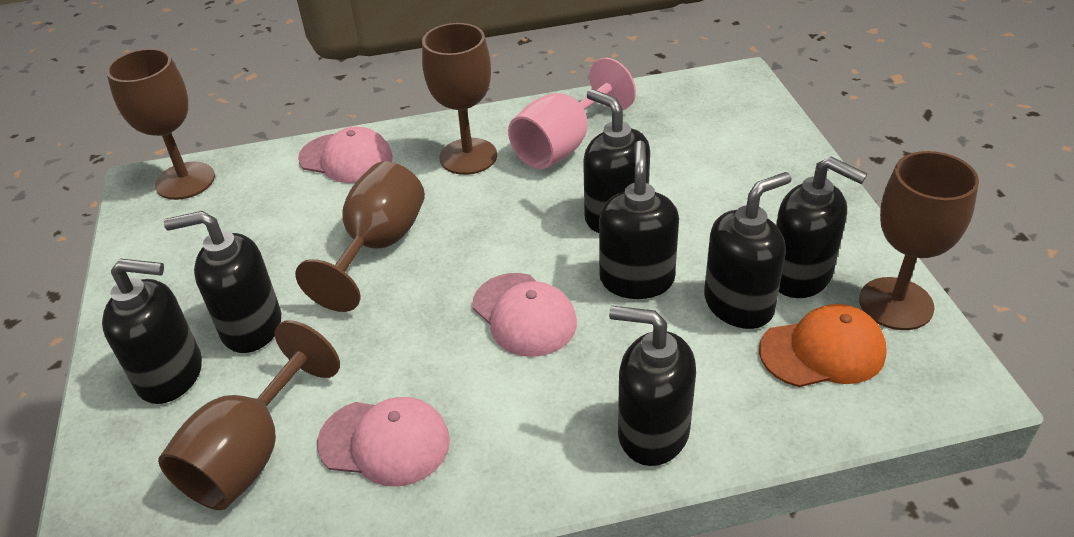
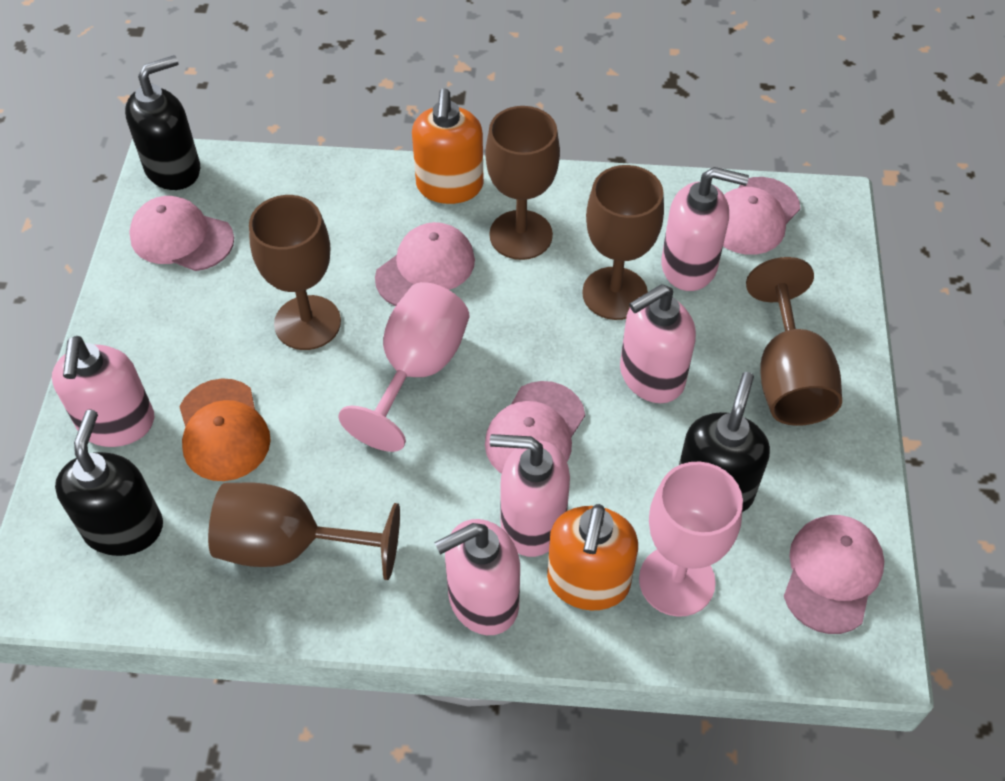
black soap dispenser: [102,259,202,404] [164,211,281,353] [583,89,650,233] [599,141,679,299] [609,306,696,466] [704,172,791,329] [776,157,867,298] = 7 -> [55,409,163,556] [125,55,200,190] [679,372,770,512] = 3
orange soap dispenser: none = 0 -> [412,88,484,204] [547,504,638,611] = 2
pink cap: [298,127,393,183] [317,397,450,486] [473,273,577,357] = 3 -> [129,196,234,271] [375,222,475,306] [485,381,585,474] [723,177,800,255] [784,515,884,634] = 5
pink goblet: [508,58,636,169] = 1 -> [338,282,469,452] [639,462,743,617] = 2
pink soap dispenser: none = 0 -> [52,336,154,447] [434,519,520,635] [490,434,570,557] [620,284,696,403] [661,167,749,291] = 5

